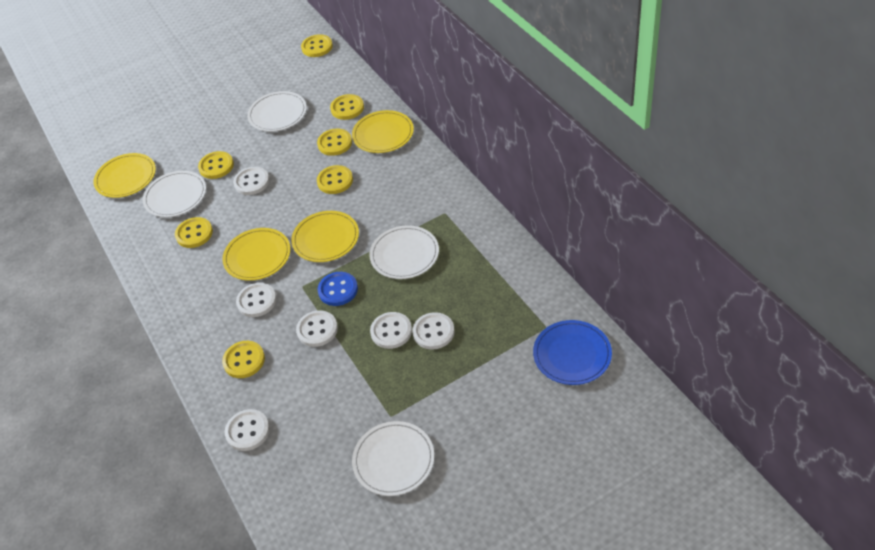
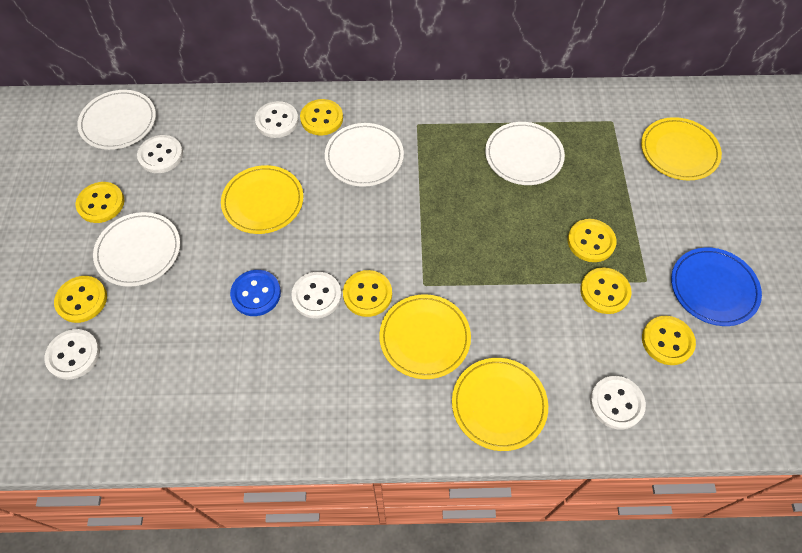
white button: [225,409,270,451] [233,167,270,195] [236,283,277,317] [296,310,338,347] [370,312,412,349] [412,312,455,350] = 6 -> [44,329,100,380] [137,135,183,173] [255,101,298,138] [291,272,342,318] [590,376,646,430] = 5

